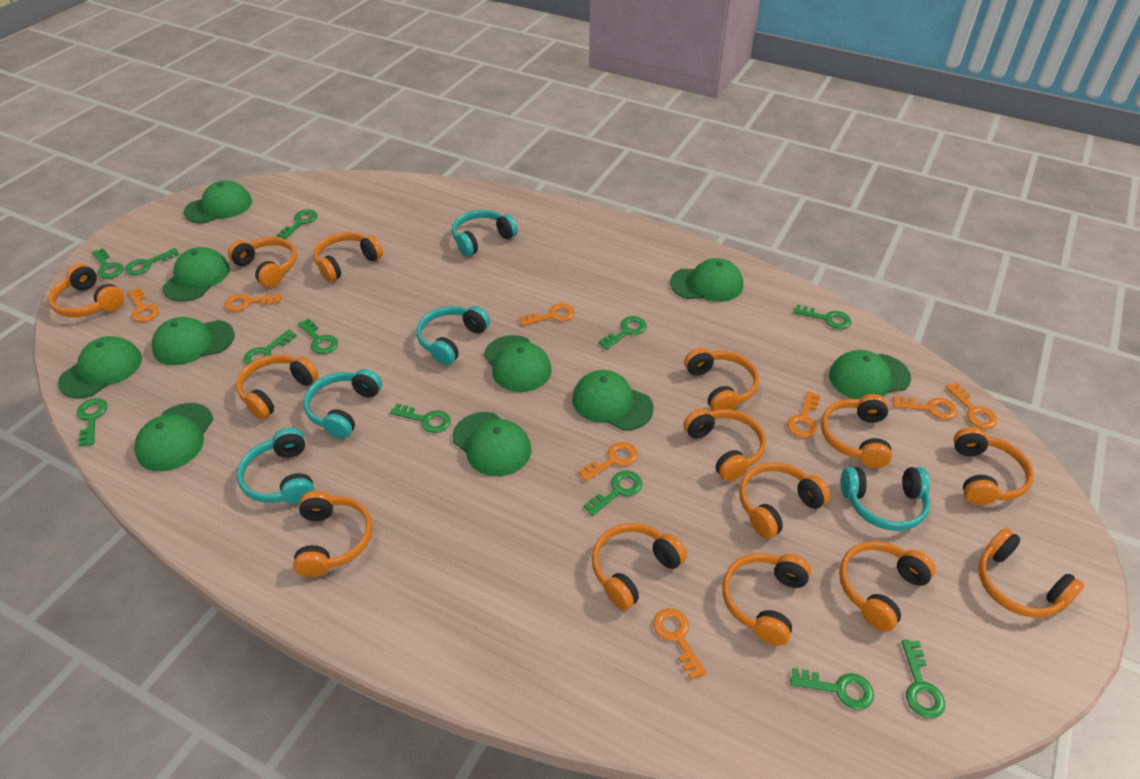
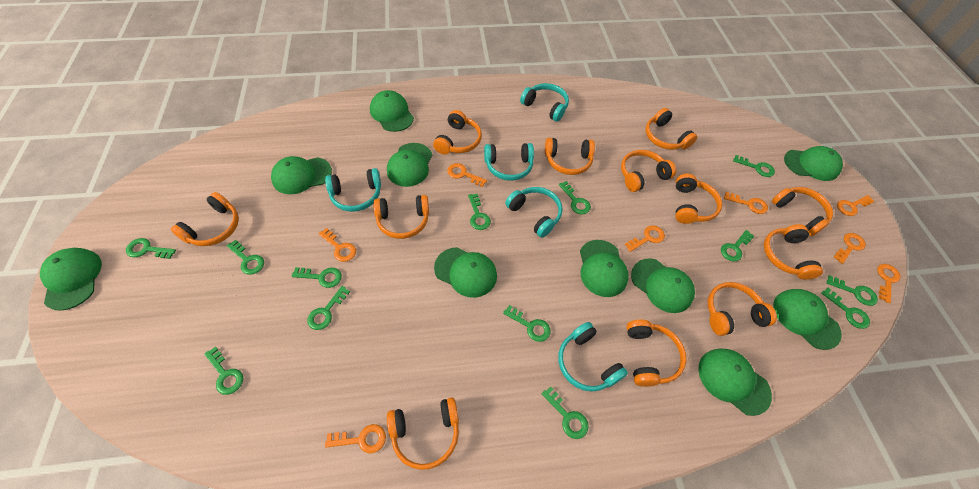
green key: [77,398,107,447] [92,248,124,279] [125,248,179,275] [244,329,297,365] [277,210,317,239] [298,318,338,354] [390,404,451,433] [583,471,642,516] [598,316,647,350] [790,668,874,710] [793,305,851,329] [901,640,945,718] = 12 -> [126,238,176,259] [204,347,243,395] [227,240,264,275] [292,267,342,288] [307,286,350,330] [468,194,491,230] [503,305,551,342] [542,386,589,439] [559,181,591,214] [721,230,754,261] [733,155,775,177] [821,288,870,329] [827,275,878,306] = 13
orange headphones: [48,264,124,317] [228,237,297,288] [236,354,319,419] [293,491,373,577] [313,232,383,282] [592,523,687,610] [684,348,759,411] [684,408,766,481] [722,553,811,646] [739,462,831,539] [821,394,892,468] [839,541,936,632] [953,427,1034,505] [978,528,1084,618] = 14 -> [171,192,239,246] [373,195,429,239] [387,397,459,470] [433,110,482,154] [545,138,595,175] [621,150,676,192] [627,320,687,387] [645,108,697,150] [676,174,722,224] [707,282,777,336] [764,224,823,280] [772,187,833,236] = 12

